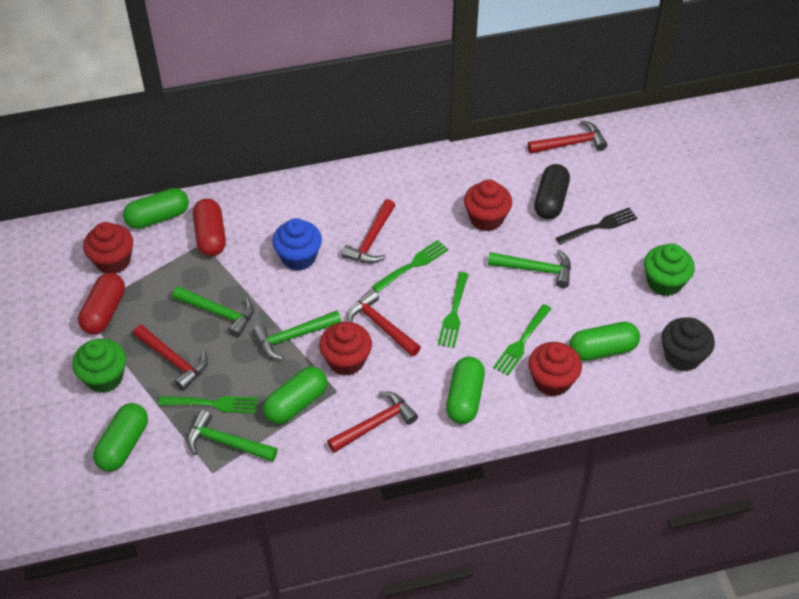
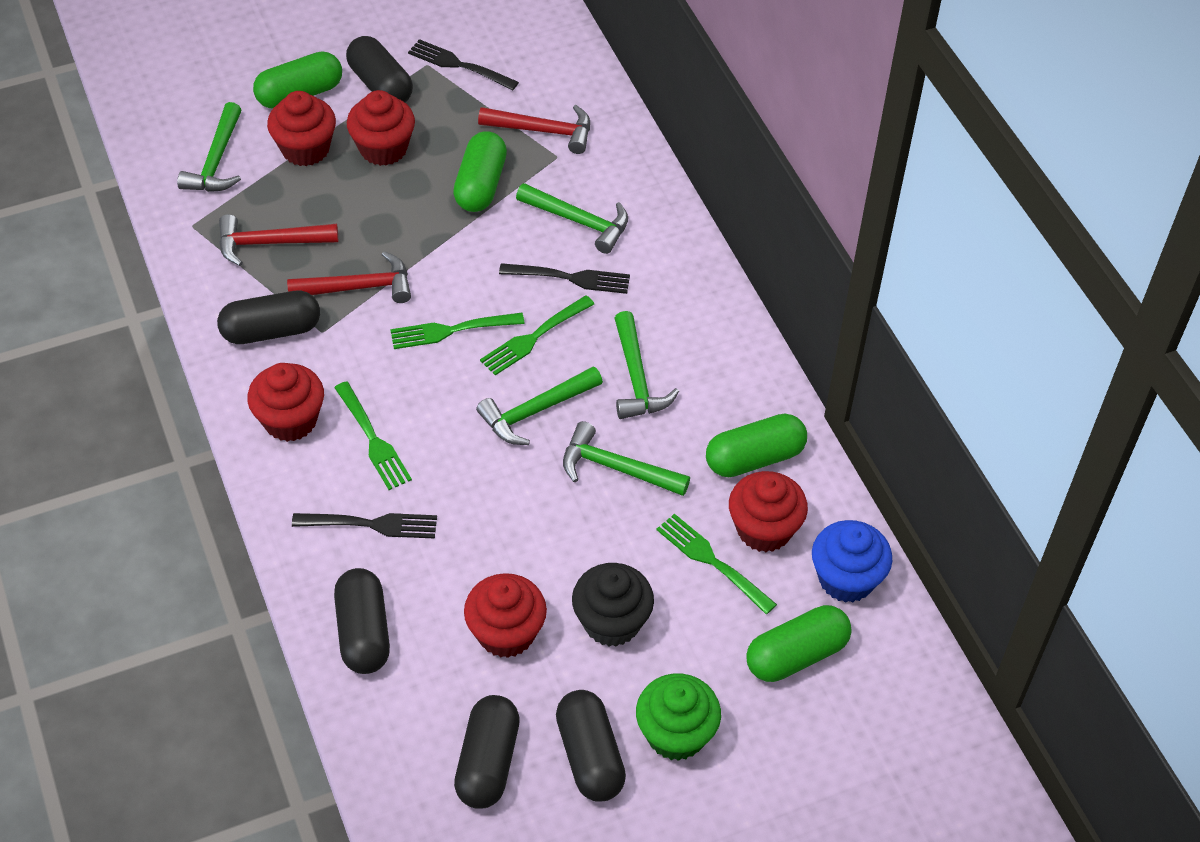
black capsule: [534,164,570,220] = 1 -> [217,291,320,344] [334,568,390,674] [346,36,413,102] [454,695,520,809] [556,690,626,802] = 5
black fork: [556,208,638,245] = 1 -> [292,513,437,539] [408,39,519,90] [499,263,630,294] = 3
green capsule: [93,403,148,472] [123,188,189,229] [263,367,327,424] [446,356,485,424] [569,322,640,361] = 5 -> [253,51,342,109] [453,131,507,212] [706,414,807,477] [746,605,852,682] = 4
green cupcake: [72,338,126,393] [644,243,695,296] = 2 -> [636,673,721,761] = 1
green hammer: [173,286,254,338] [187,410,278,462] [252,310,342,360] [488,250,571,288] = 4 -> [177,102,242,192] [476,366,603,445] [516,183,628,254] [563,421,690,496] [614,311,679,419] = 5
red capsule: [78,273,125,335] [193,198,226,256] = 2 -> none = 0
red cupcake: [83,222,133,274] [319,322,372,376] [464,180,512,231] [528,342,582,397] = 4 -> [247,363,324,442] [267,91,336,166] [347,90,415,166] [464,573,547,658] [729,471,808,552] = 5
red hammer: [133,325,208,391] [327,391,418,453] [342,199,395,264] [347,289,421,356] [528,120,608,154] = 5 -> [219,214,338,266] [287,251,411,303] [478,105,590,154] = 3

